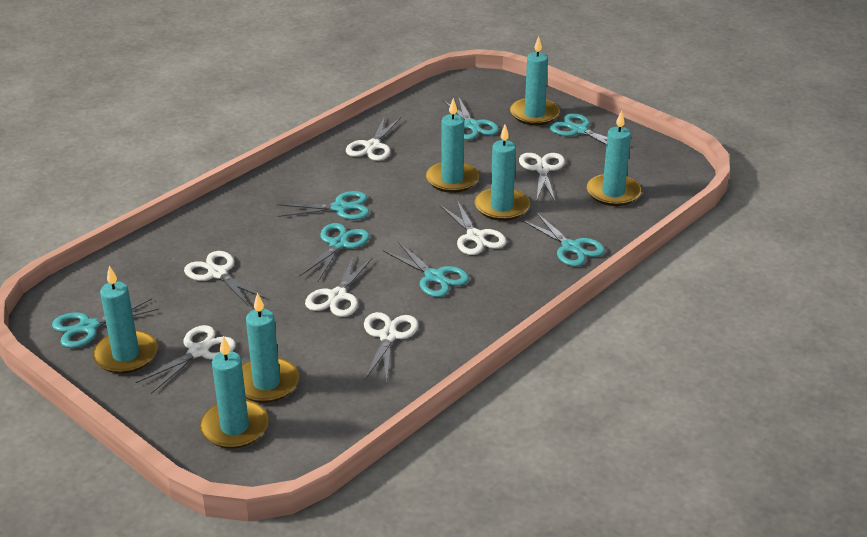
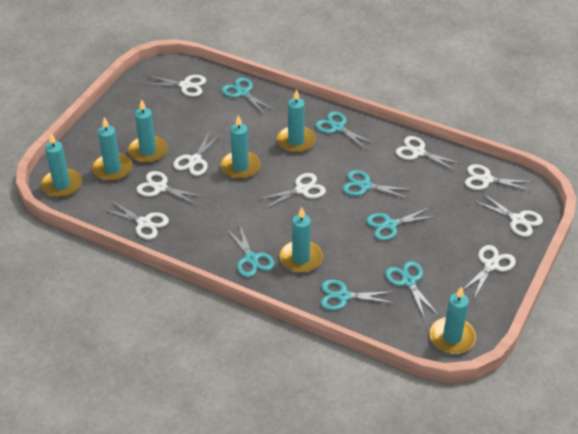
white scissors: [135,325,236,394] [184,251,266,306] [305,255,373,317] [346,116,401,161] [364,312,418,382] [440,200,507,255] [519,153,565,202] = 7 -> [102,200,169,240] [137,171,205,205] [143,75,206,97] [173,131,222,176] [257,173,326,209] [396,136,462,171] [463,245,516,298] [465,164,533,191] [474,193,543,237] = 9

